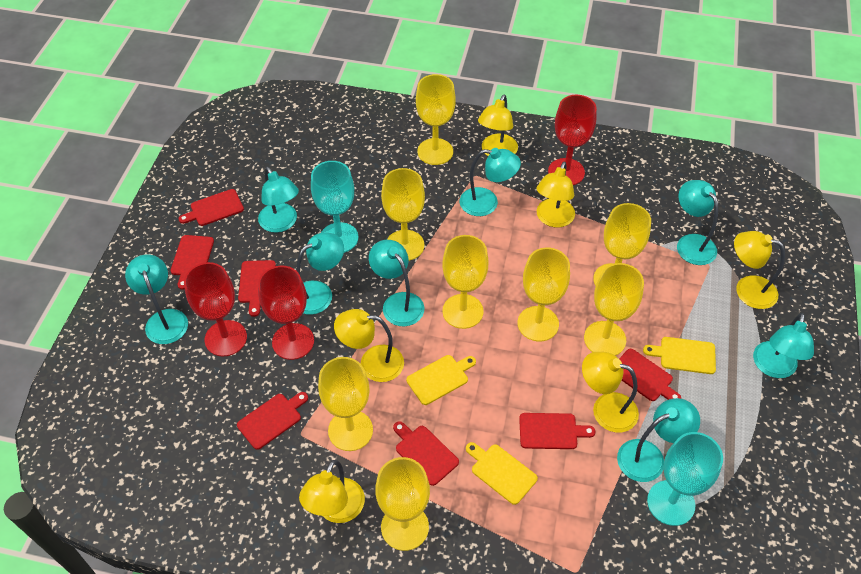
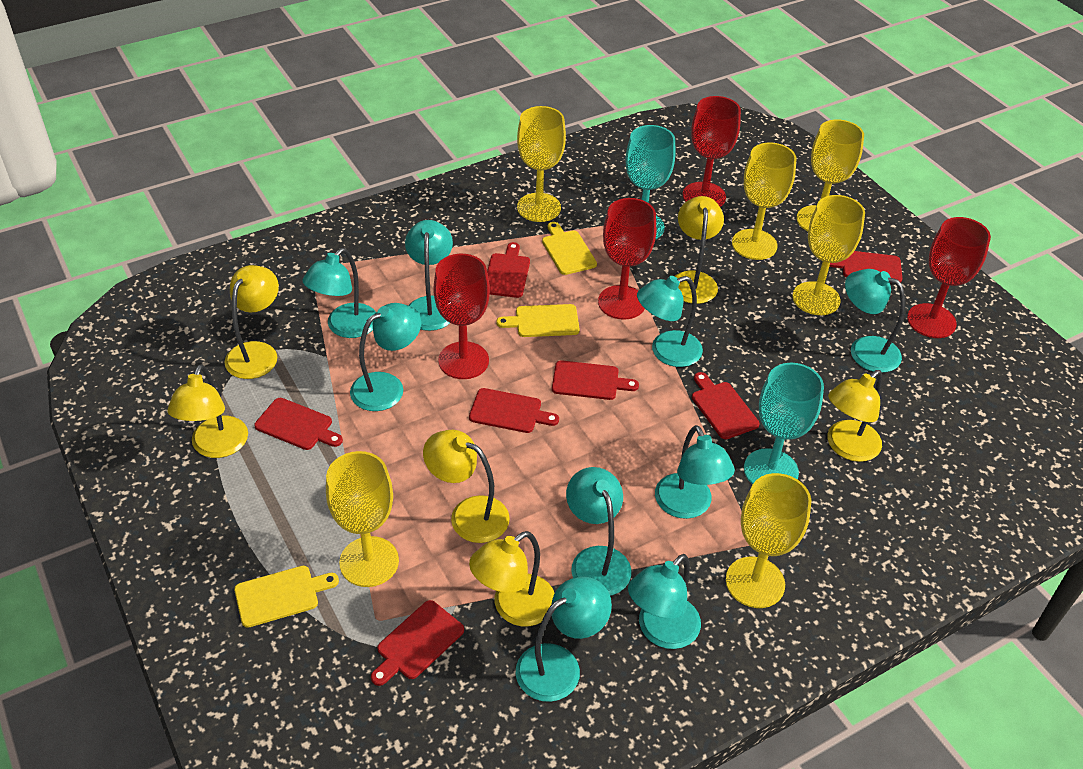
red goblet: [184,262,247,356] [258,266,314,360] [548,95,597,185] = 3 -> [433,254,490,379] [598,198,656,320] [683,96,741,207] [907,217,991,338] = 4
turquoise lamp: [125,254,188,344] [258,167,299,233] [296,233,344,315] [369,240,424,326] [460,148,521,216] [617,398,700,482] [677,180,718,265] [753,313,814,378] = 8 -> [302,248,376,338] [350,303,421,411] [405,220,453,331] [516,577,612,702] [566,467,631,596] [628,554,701,649] [637,276,703,367] [655,425,735,519] [845,269,905,373] = 9
yellow goblet: [318,357,373,451] [375,457,430,551] [381,168,425,261] [416,74,456,165] [442,235,489,329] [517,247,570,341] [584,263,644,356] [593,203,651,286] = 8 -> [326,451,399,587] [517,106,566,222] [726,473,811,608] [732,143,796,260] [792,195,865,315] [797,119,864,231] = 6

